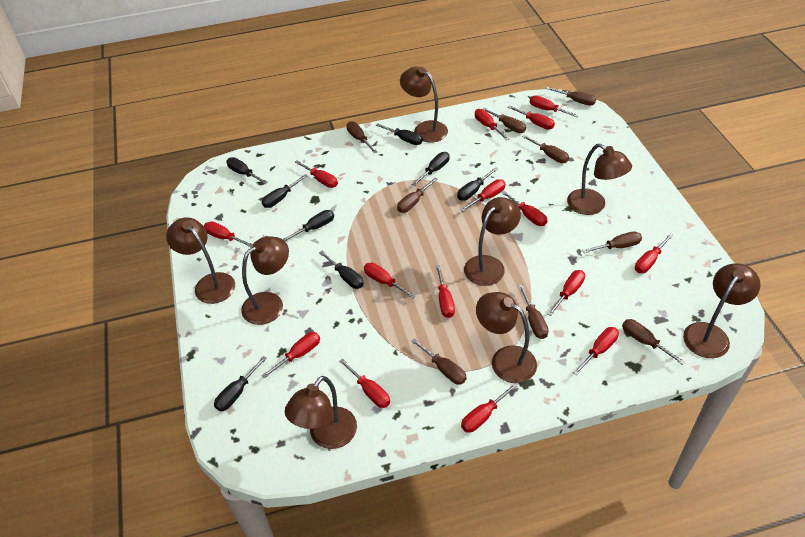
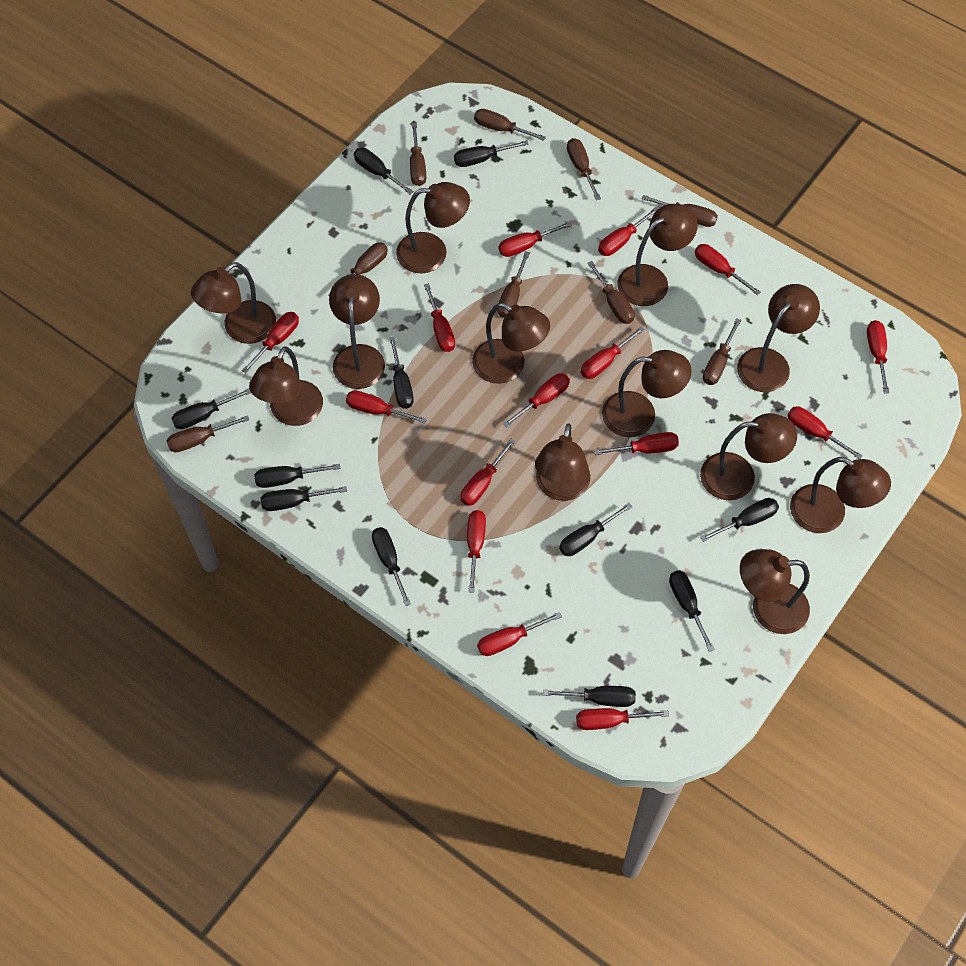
black screwdriver: [214,356,267,411] [226,157,268,184] [262,174,308,208] [283,210,334,241] [319,251,364,289] [376,123,423,145] [412,152,450,186] [457,167,498,201] = 8 -> [171,388,251,429] [254,464,341,488] [261,486,347,511] [354,148,414,195] [372,527,411,606] [389,336,414,409] [454,140,528,167] [543,686,636,707] [559,503,633,556] [669,570,715,652] [700,498,779,542] = 11
brown lamp: [166,217,235,304] [241,236,289,325] [285,376,357,449] [400,67,448,143] [464,197,521,286] [476,292,537,383] [567,143,632,215] [683,263,761,358] = 8 -> [191,262,276,344] [249,346,323,426] [329,274,385,389] [396,182,470,273] [472,303,550,384] [535,423,590,501] [602,350,692,437] [617,204,698,306] [700,413,797,500] [737,284,820,392] [740,549,810,634] [790,457,891,533] = 12

